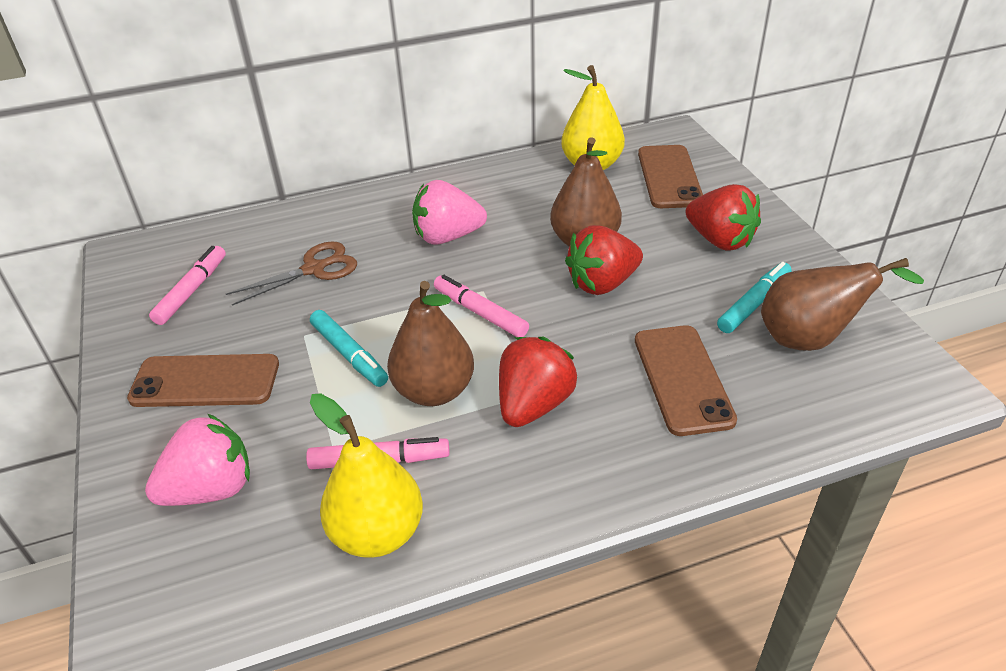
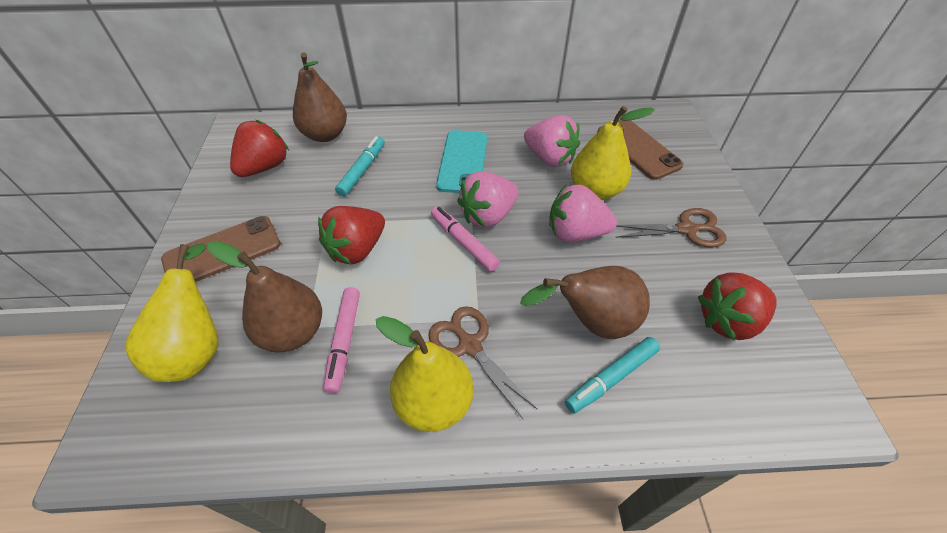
brown phone: [127,354,279,407] [635,325,737,436] [638,145,703,208] = 3 -> [161,216,281,282] [598,119,684,180] = 2
brown scissors: [226,241,357,306] = 1 -> [428,306,537,420] [615,208,726,248] = 2
pink marker: [149,246,226,325] [306,437,450,469] [434,275,529,337] = 3 -> [324,287,360,393] [431,206,500,271] = 2
pink strawberry: [145,414,250,506] [412,180,487,245] = 2 -> [457,171,519,228] [524,115,580,167] [549,184,617,242] = 3
turquoise phone: none = 0 -> [436,130,487,193] = 1
yellow pear: [310,393,423,558] [561,65,625,170] = 2 -> [125,244,219,382] [376,316,474,432] [571,106,655,200] = 3

